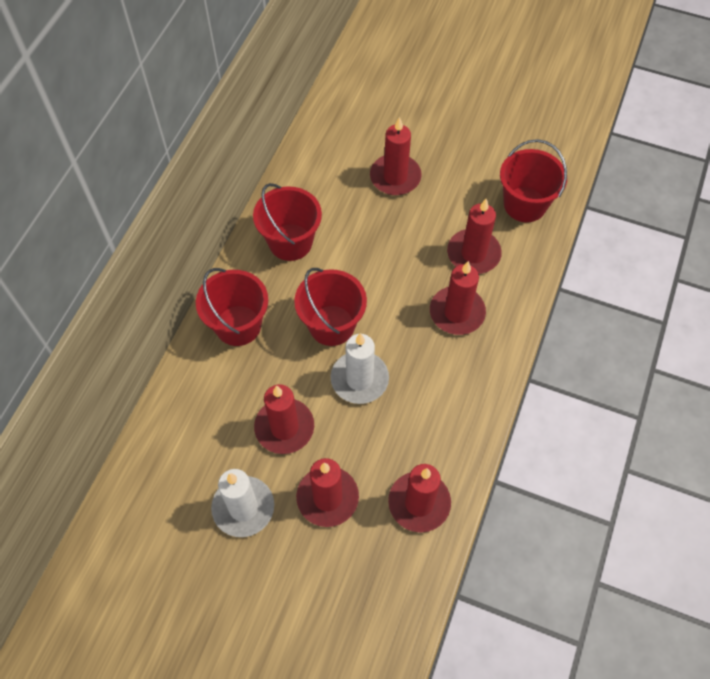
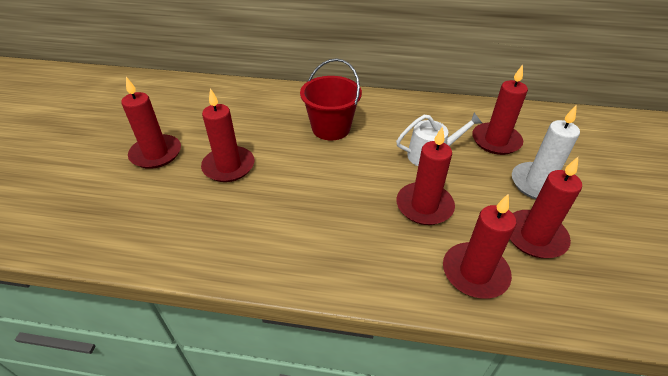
red bucket: [196,268,268,346] [253,183,322,261] [294,268,367,346] [500,139,567,222] = 4 -> [300,58,362,140] = 1
white candle: [211,469,274,537] [331,333,389,404] = 2 -> [512,106,580,199] = 1
white watering can: none = 0 -> [396,113,483,166] = 1

